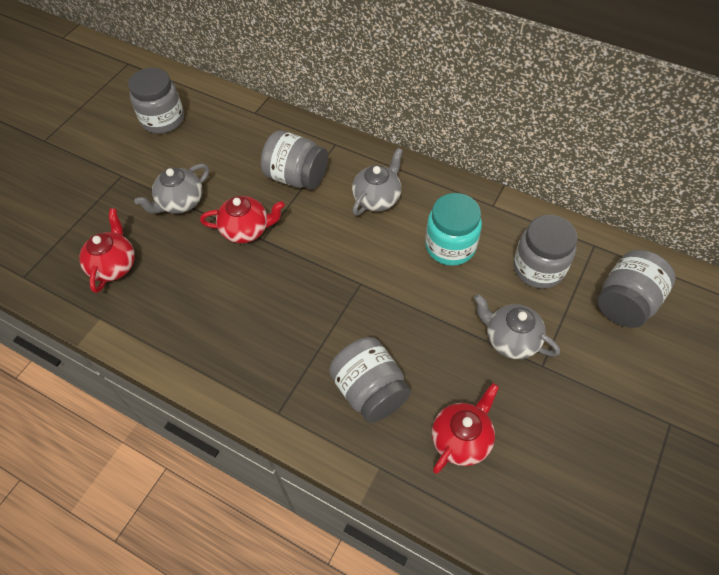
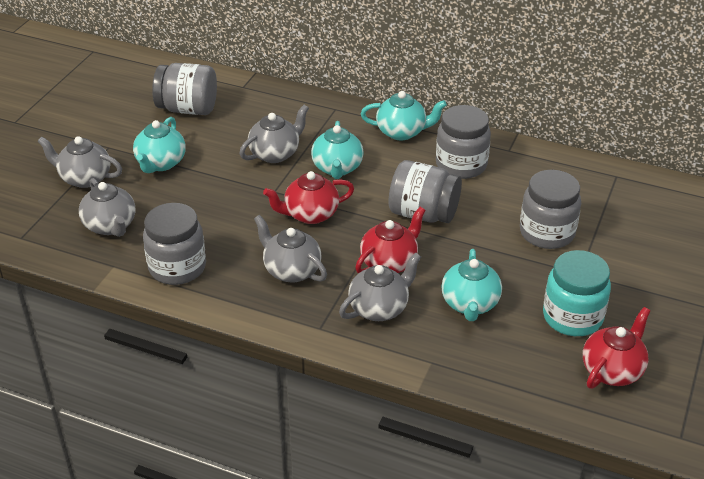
grey teapot: [134,164,209,213] [352,148,403,216] [474,294,560,359] = 3 -> [37,136,122,188] [79,178,135,237] [239,105,309,163] [254,215,327,283] [339,253,421,321] = 5
turquoise teapot: none = 0 -> [133,117,186,173] [311,121,364,179] [361,91,447,140] [441,249,502,321] = 4

